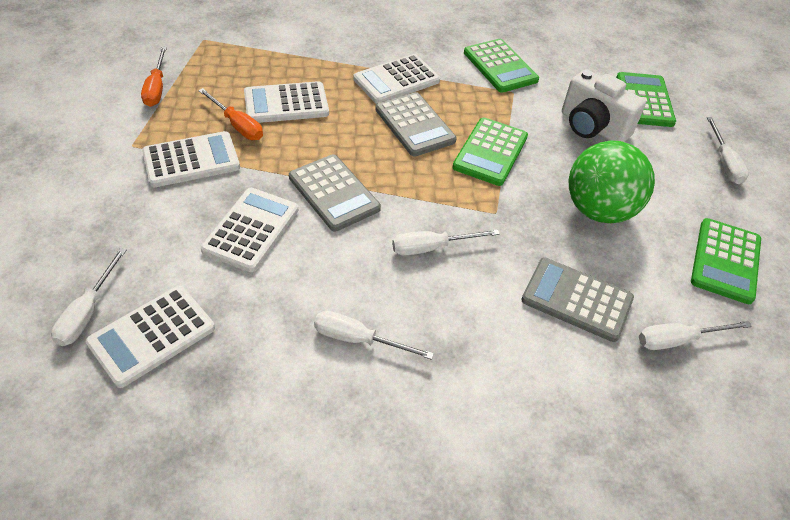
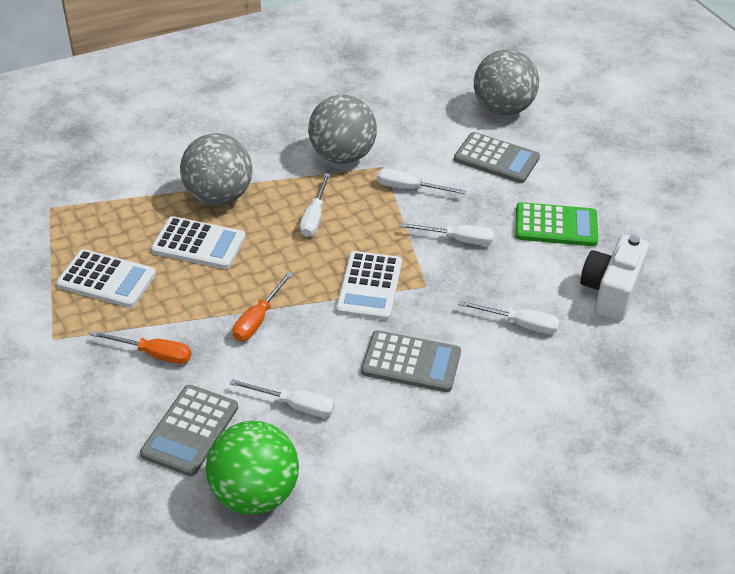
green calculator: [452,117,528,186] [464,39,539,93] [616,72,676,127] [691,218,761,304] = 4 -> [515,202,598,246] = 1
grey ball: none = 0 -> [180,133,252,205] [308,95,377,164] [474,49,539,116] = 3
white calculator: [85,286,215,388] [142,131,240,187] [201,188,299,272] [244,81,329,123] [353,54,440,104] = 5 -> [56,249,156,308] [151,216,246,269] [336,251,402,320] = 3

